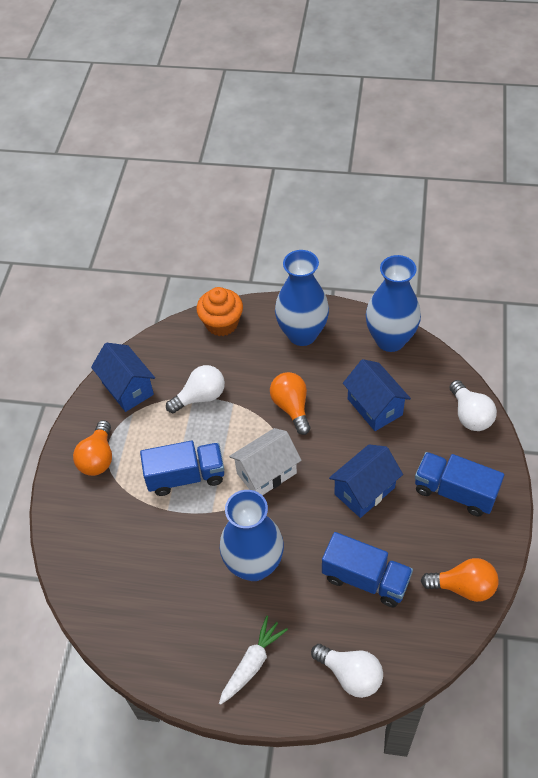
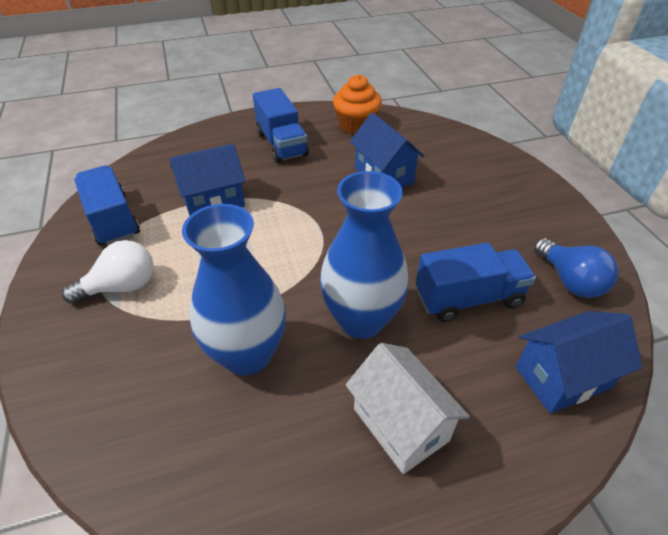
blue light bulb: none = 0 -> [534,238,618,298] = 1
blue vase: [220,490,284,581] [275,250,329,346] [366,255,421,352] = 3 -> [182,204,286,376] [320,171,409,339] = 2
orange light bulb: [73,420,112,476] [270,372,310,435] [421,558,499,602] = 3 -> none = 0
white carrot: [219,616,288,705] = 1 -> none = 0
white light bulb: [166,365,225,413] [311,644,383,698] [449,380,497,431] = 3 -> [62,240,154,304] = 1

